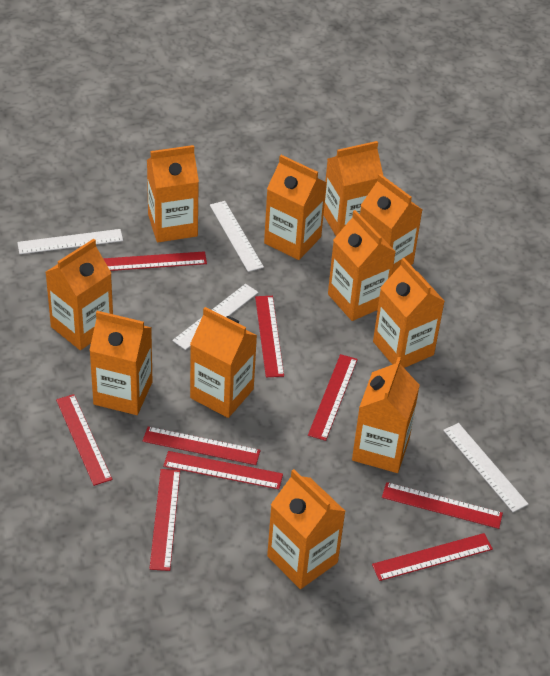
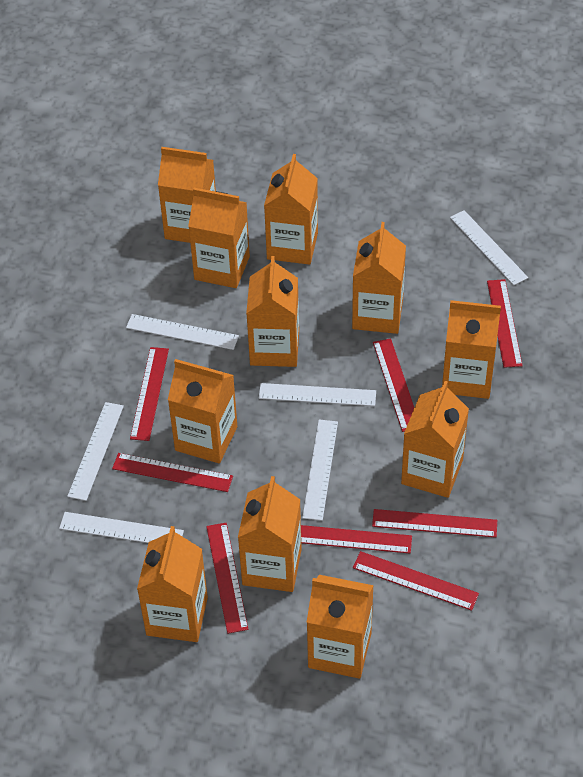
red ruler: [56,394,112,486] [103,251,207,271] [143,426,261,465] [149,469,180,571] [163,451,283,489] [255,296,284,377] [308,354,358,441] [372,533,493,581] [382,482,503,529] = 9 -> [112,453,233,492] [130,347,169,441] [206,523,248,634] [301,525,412,554] [353,551,479,611] [372,509,497,538] [373,339,414,432] [487,279,523,368] = 8
white ruler: [17,229,123,254] [172,284,258,350] [210,201,264,272] [443,423,528,512] = 4 -> [59,512,184,543] [67,402,124,501] [126,314,239,350] [259,383,376,406] [302,420,338,521] [450,210,528,285] = 6

